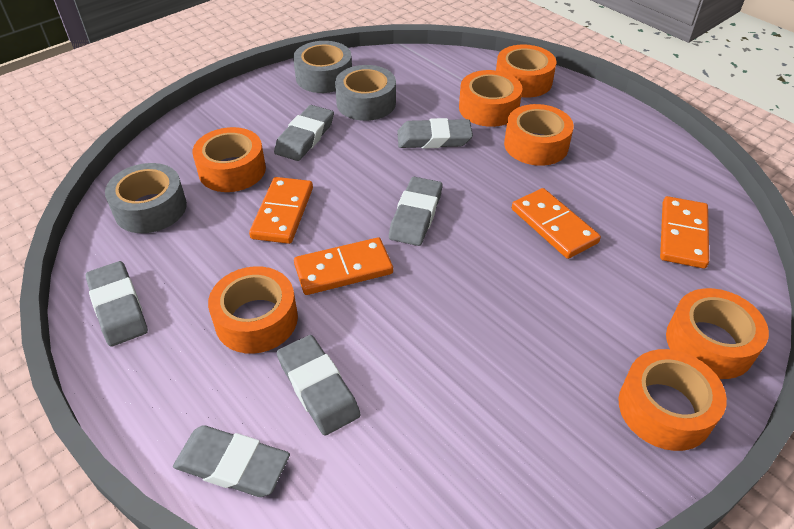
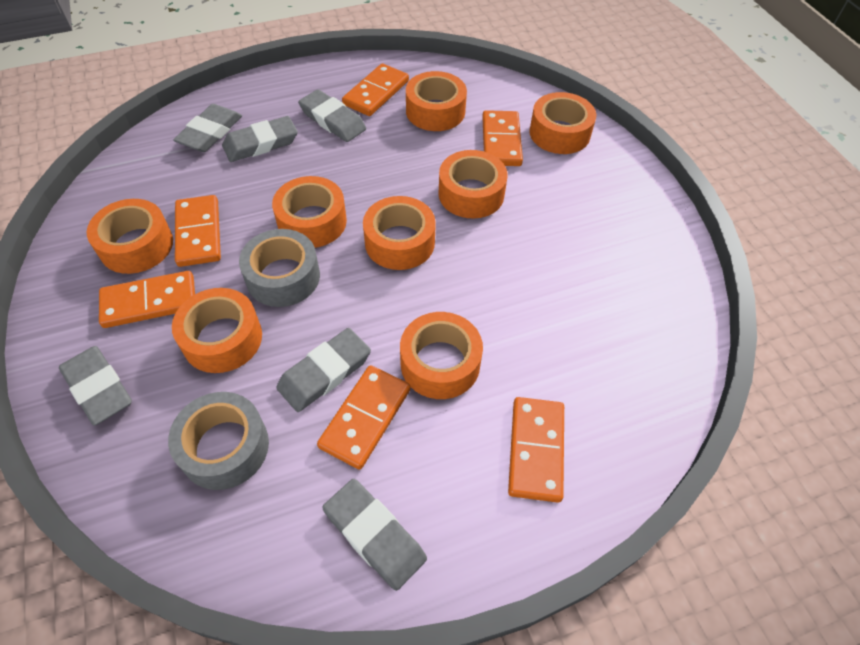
grey tape: [105,163,187,233] [293,41,352,93] [335,65,396,121] = 3 -> [168,392,269,490] [239,229,320,307] = 2
orange domino: [249,177,313,244] [294,237,393,295] [512,188,601,259] [660,196,709,268] = 4 -> [99,271,195,328] [175,195,221,267] [317,365,411,470] [342,63,409,116] [482,110,523,166] [508,397,564,503] = 6
orange tape: [192,127,266,192] [208,266,298,354] [459,70,523,127] [496,45,556,98] [504,104,574,166] [618,349,727,451] [666,288,769,379] = 7 -> [87,199,173,274] [172,288,262,373] [272,176,347,248] [363,196,436,270] [400,312,483,399] [406,71,467,131] [438,150,508,218] [529,92,596,154] = 8

